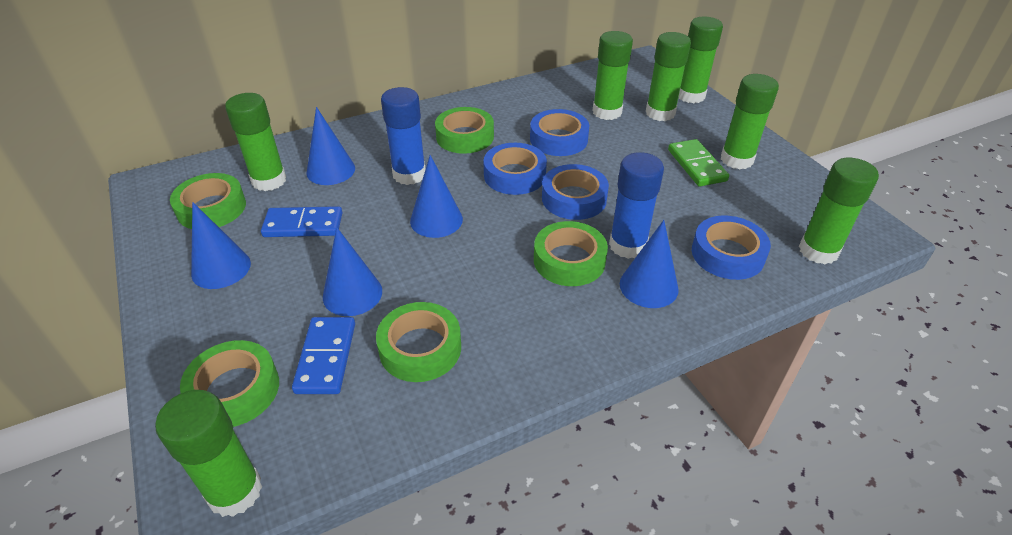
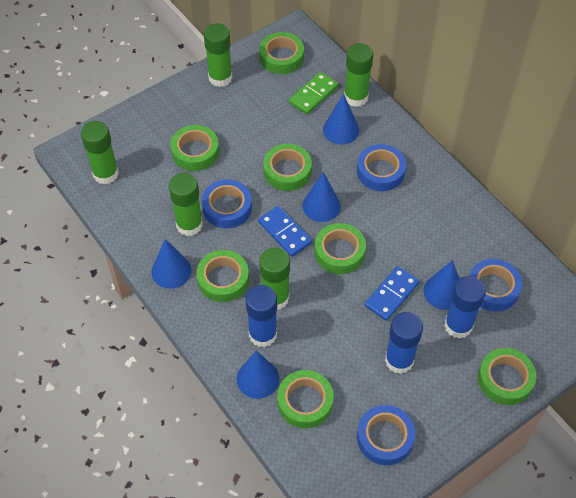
blue glue stick: [381,87,425,185] [609,152,664,259] = 2 -> [246,285,277,347] [385,312,423,374] [444,276,486,339] = 3
green glue stick: [155,390,262,517] [225,93,286,191] [592,31,633,120] [646,32,691,121] [679,17,723,103] [721,74,779,169] [799,158,879,264] = 7 -> [81,121,119,185] [169,173,203,236] [204,23,233,87] [259,247,290,310] [344,43,373,107] = 5
green tape: [170,173,246,229] [180,340,279,427] [376,302,461,382] [435,107,494,154] [534,221,608,286] = 5 -> [170,125,219,171] [196,250,249,302] [259,32,304,74] [263,144,312,191] [277,370,334,429] [314,223,366,274] [478,348,536,405] = 7

